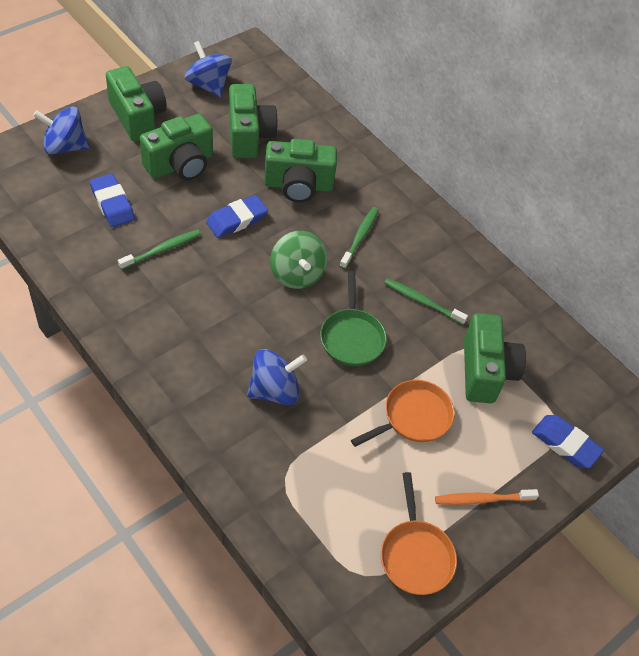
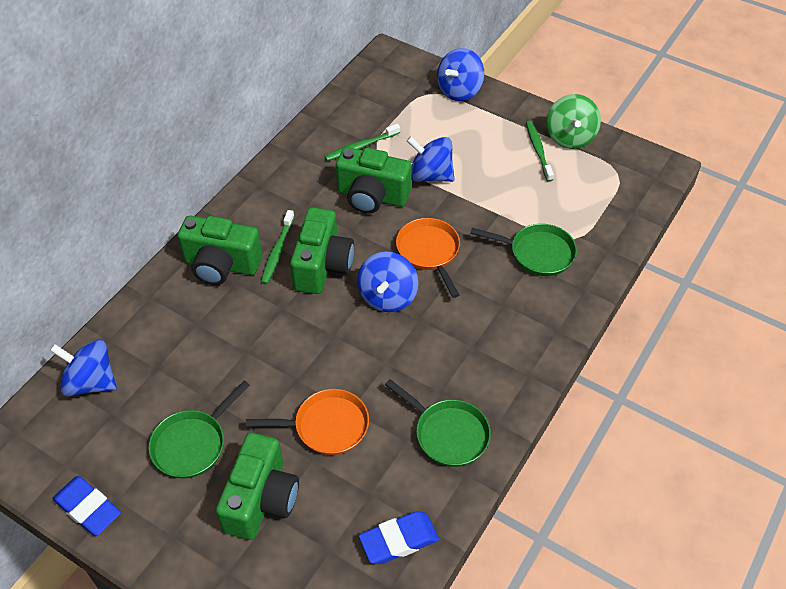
blue eraser: [90,174,135,227] [206,195,268,238] [532,415,604,468] = 3 -> [52,476,121,536] [359,511,439,564] = 2
blue spinning top: [33,107,89,155] [185,41,232,98] [247,349,307,405] = 3 -> [50,340,117,397] [358,252,418,312] [407,136,454,182] [437,48,484,101] = 4
green camera: [106,66,167,142] [140,114,213,180] [229,84,278,158] [264,139,337,202] [464,313,526,403] = 5 -> [178,215,263,285] [216,433,299,540] [290,207,354,294] [336,147,412,214] = 4
green pan: [320,271,387,366] = 1 -> [149,380,250,478] [385,379,491,467] [470,224,577,276] = 3
orange toothbrush: [435,489,539,505] = 1 -> none = 0

